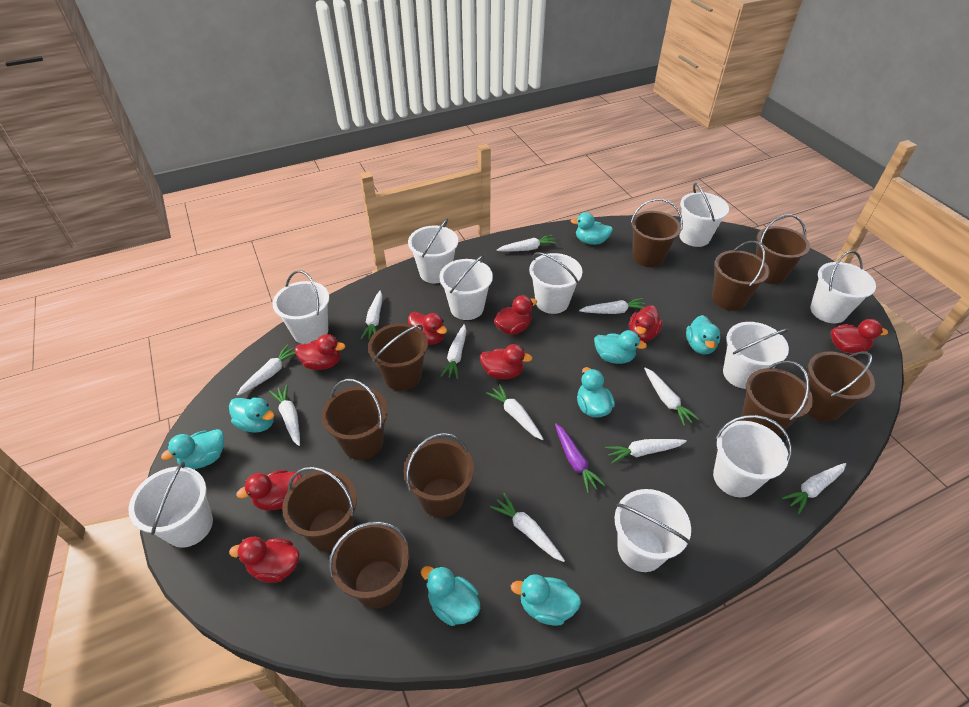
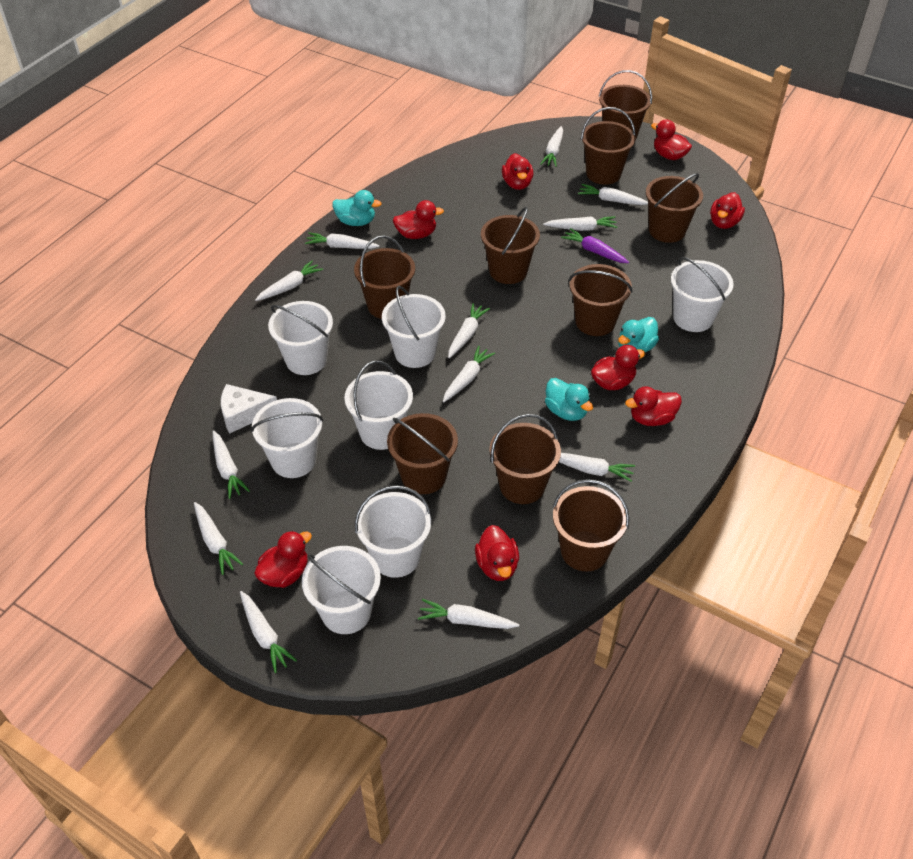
brown bucket: [282,467,357,551] [322,379,388,460] [329,521,410,608] [368,323,428,391] [404,433,474,518] [631,199,683,267] [712,241,770,311] [741,360,813,436] [756,214,810,284] [805,351,875,422] = 10 -> [354,235,415,319] [387,413,458,494] [481,207,540,284] [489,414,561,504] [553,479,630,571] [569,264,633,336] [581,107,636,185] [598,70,652,141] [646,173,703,243] = 9
turquoise duck: [161,429,225,469] [229,397,274,433] [421,566,480,626] [511,574,581,626] [571,212,613,245] [577,367,615,418] [594,330,647,364] [686,315,720,354] = 8 -> [332,190,381,226] [545,378,593,421] [618,317,659,353] = 3
white bucket: [128,461,213,548] [272,270,329,344] [408,219,458,283] [439,255,493,320] [529,252,582,314] [615,489,691,572] [679,183,729,247] [713,415,792,498] [723,322,789,389] [810,251,876,323] = 10 -> [251,398,323,478] [268,301,333,375] [302,546,381,634] [344,361,413,450] [355,485,431,578] [382,286,446,368] [671,257,734,332] = 7
white carrot: [237,344,295,396] [269,385,300,446] [361,291,382,339] [441,324,467,379] [486,384,544,440] [490,493,565,562] [497,235,557,252] [579,298,645,314] [605,439,687,464] [644,367,699,426] [782,463,846,514] = 11 -> [194,502,243,575] [213,430,250,499] [240,591,297,673] [255,260,323,301] [305,232,379,249] [418,599,519,629] [443,346,495,402] [448,303,490,358] [540,126,563,167] [543,216,617,231] [559,453,635,482] [578,184,648,205] = 12
white cheese: none = 0 -> [221,384,277,434] = 1

